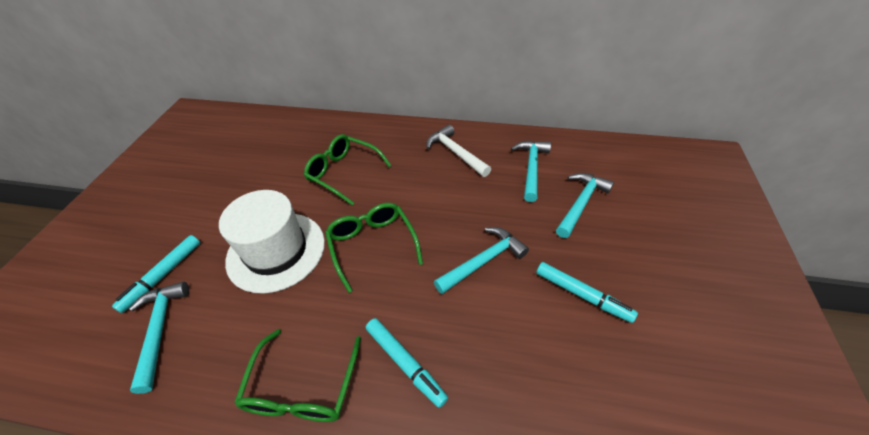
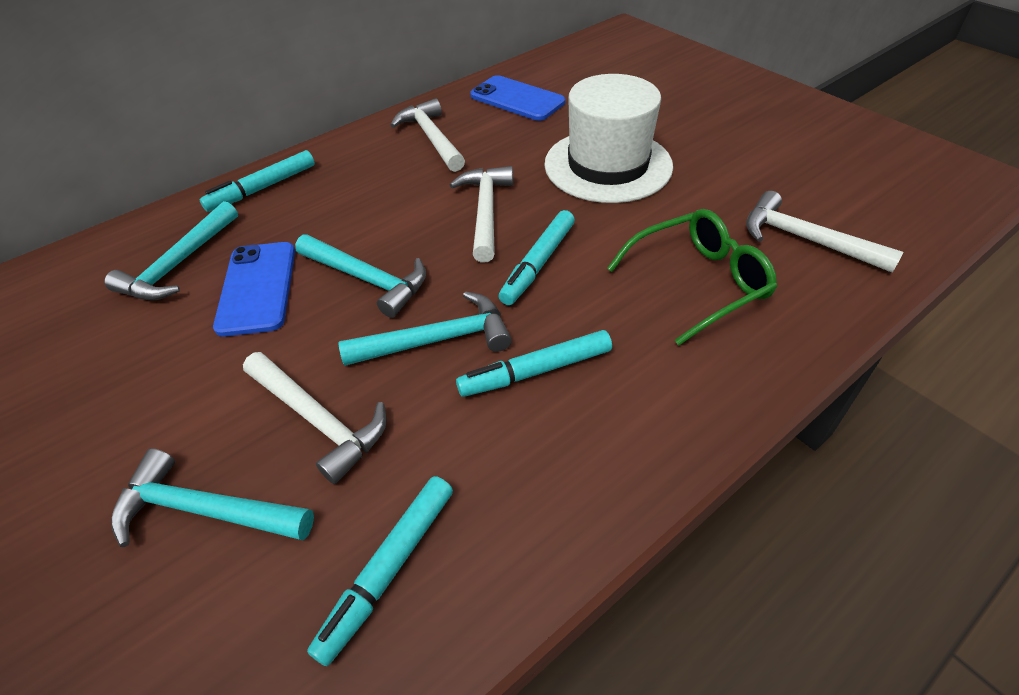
blue phone: none = 0 -> [213,242,295,337] [470,75,565,121] = 2
green glasses: [234,329,361,422] [304,134,392,205] [325,203,423,293] = 3 -> [607,209,777,345] = 1
turquoise marker: [112,235,200,313] [366,318,448,408] [536,262,638,323] = 3 -> [199,150,315,212] [307,476,453,666] [456,330,612,397] [498,210,575,305] = 4
white hammer: [426,125,491,177] = 1 -> [243,352,386,484] [390,98,465,172] [450,166,513,262] [746,191,904,273] = 4

